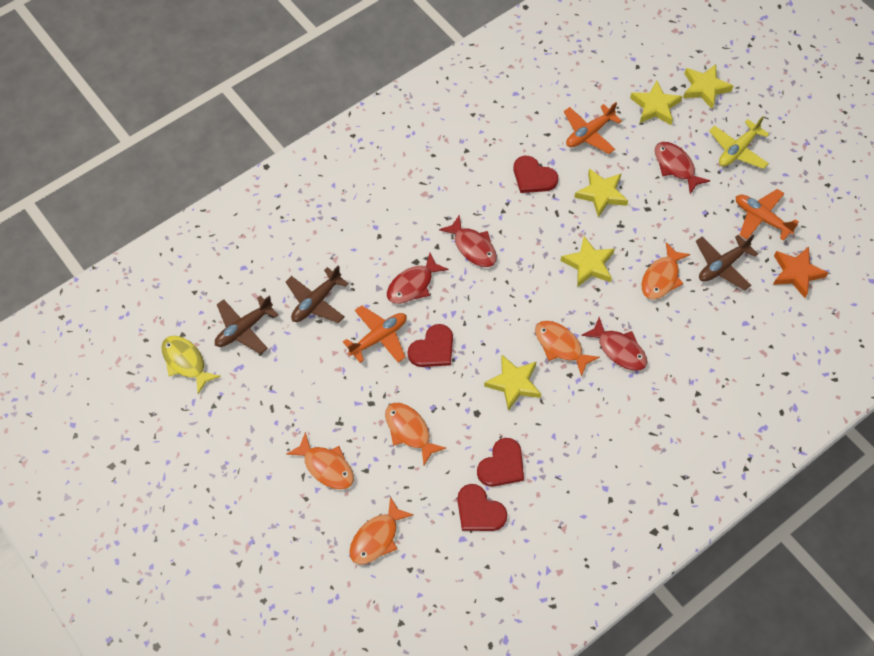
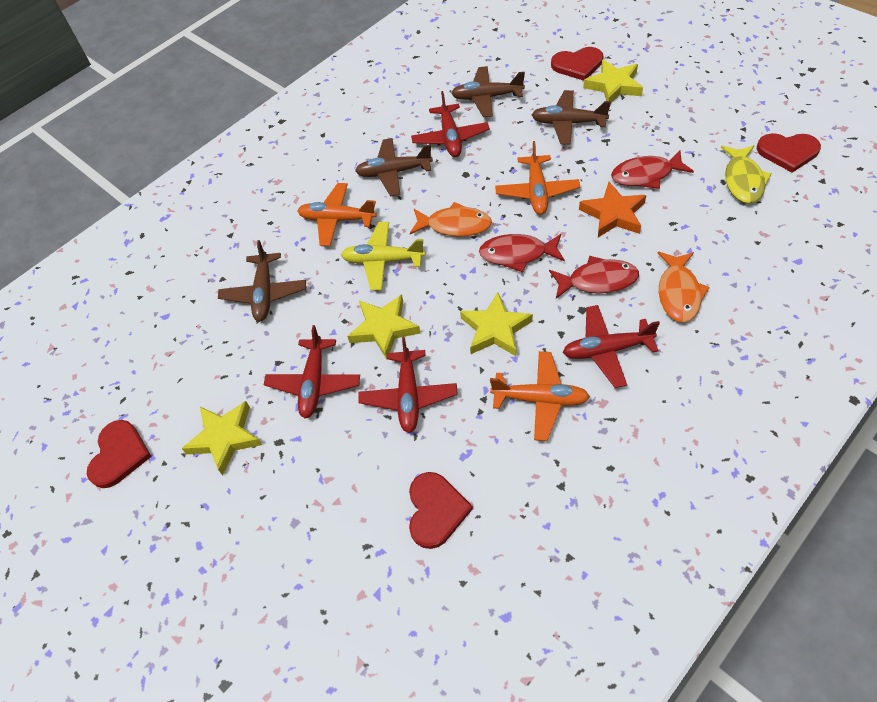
brown plane: [215,295,278,354] [286,266,349,323] [696,234,758,290] = 3 -> [218,240,306,321] [355,138,433,196] [451,66,525,117] [532,90,611,145] = 4
orange fish: [286,432,354,489] [349,496,414,565] [385,403,446,465] [535,321,600,377] [642,242,691,299] = 5 -> [410,202,492,237] [658,252,710,322] = 2
red fish: [387,253,449,304] [439,215,497,267] [581,317,647,371] [655,142,710,194] = 4 -> [479,234,565,272] [549,256,639,299] [611,150,694,189] = 3
red plane: none = 0 -> [264,325,360,418] [358,337,458,433] [411,91,490,157] [563,305,660,388] = 4
yellow star: [484,355,541,411] [560,236,615,287] [574,168,628,218] [630,81,682,125] [683,64,733,109] = 5 -> [181,401,262,475] [347,294,420,359] [460,292,533,356] [583,60,643,103] = 4

